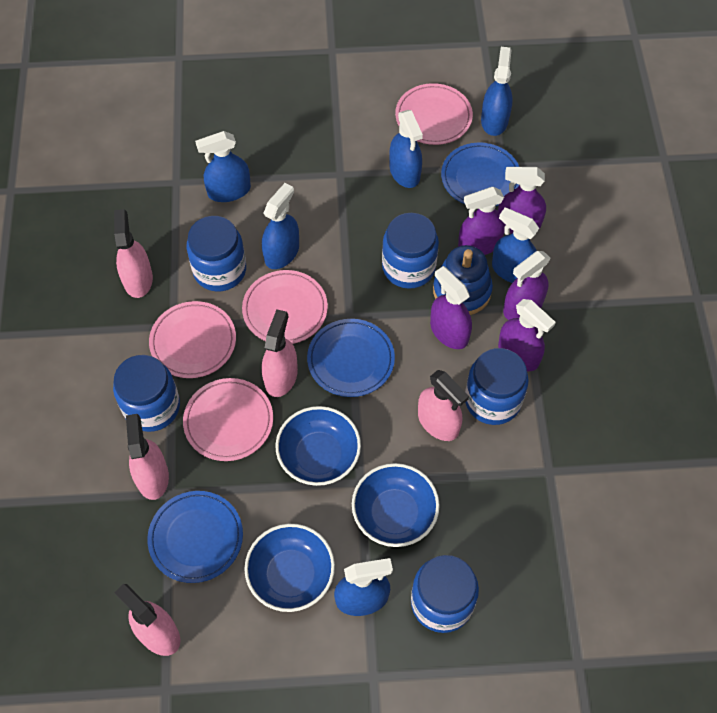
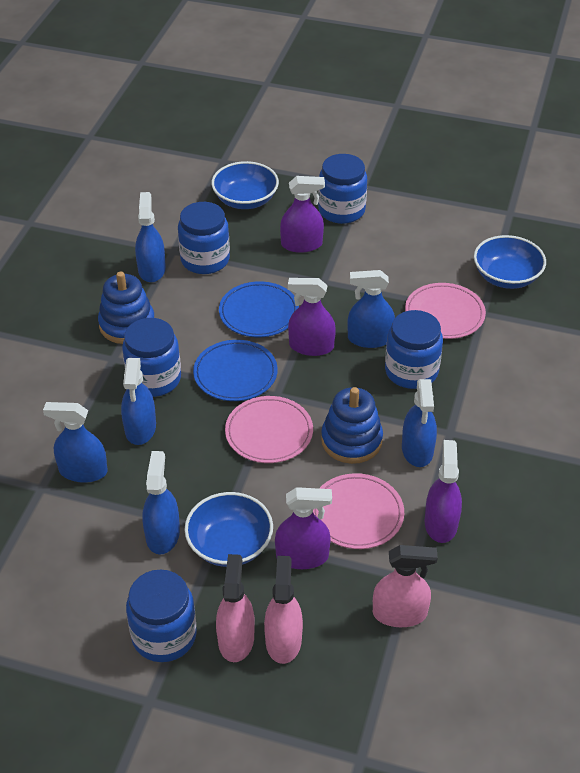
blue plate: [147,491,243,583] [307,319,395,397] [441,143,519,206] = 3 -> [193,340,278,401] [219,281,299,337] = 2
blue stacking toy: [433,245,493,315] = 1 -> [98,271,155,344] [321,387,383,464] = 2
pink plate: [149,301,236,378] [183,378,273,461] [242,270,328,344] [395,83,473,145] = 4 -> [225,396,313,463] [313,473,404,549] [405,283,486,339] = 3
pink spray bottle: [114,209,153,298] [114,584,181,656] [126,414,169,500] [262,309,298,397] [418,370,469,441] = 5 -> [216,554,255,662] [264,556,303,664] [373,545,438,627] = 3
purple spray bottle: [430,266,472,349] [458,187,506,255] [498,167,546,234] [498,299,556,371] [503,251,551,320] = 5 -> [275,487,332,569] [280,176,325,253] [288,278,336,356] [425,440,462,543] = 4

